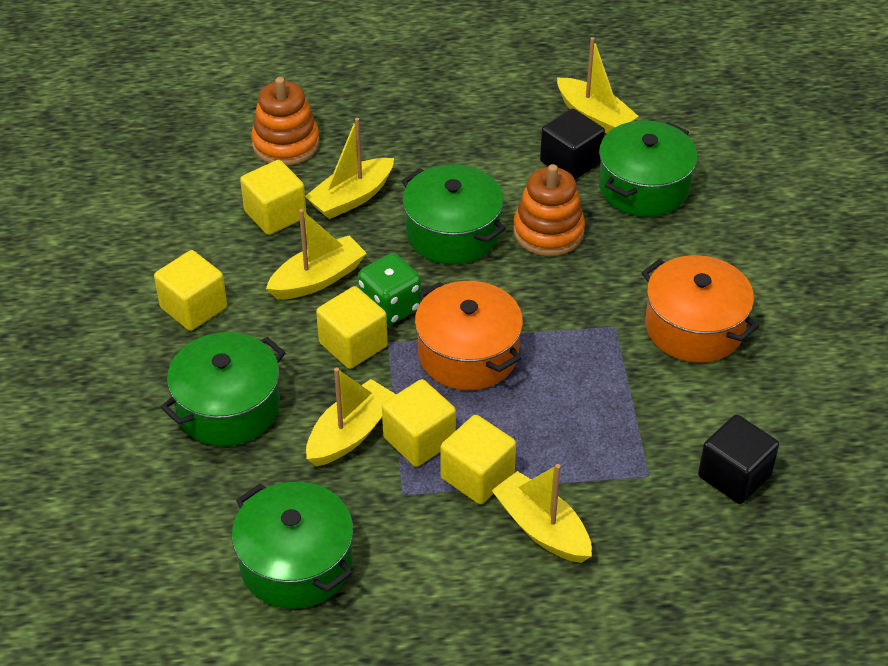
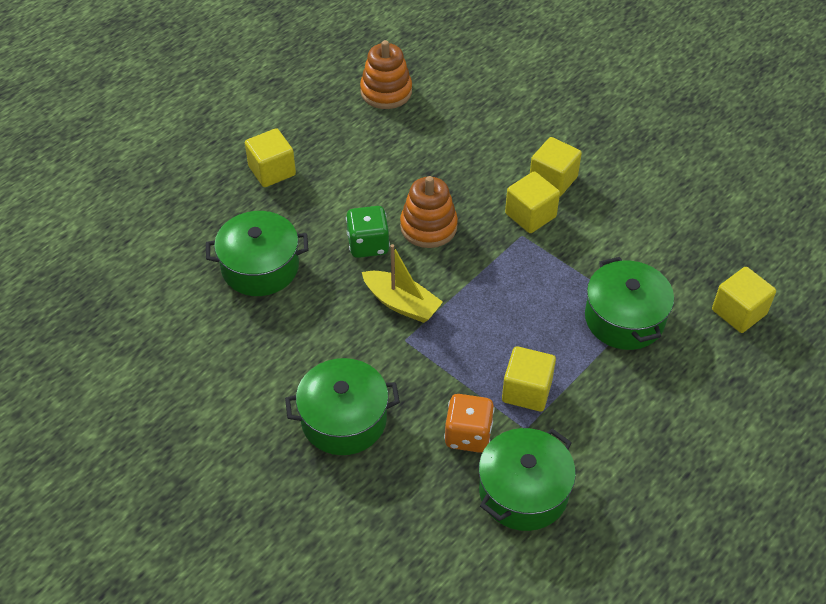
black cube: [540,108,605,180] [698,414,779,504] = 2 -> none = 0
orange dice: none = 0 -> [444,394,494,453] = 1
orange pot: [415,281,523,390] [642,255,759,363] = 2 -> none = 0
yellow boat: [266,209,367,299] [305,118,394,219] [306,368,396,466] [491,464,592,563] [557,37,639,133] = 5 -> [362,244,443,323] = 1

